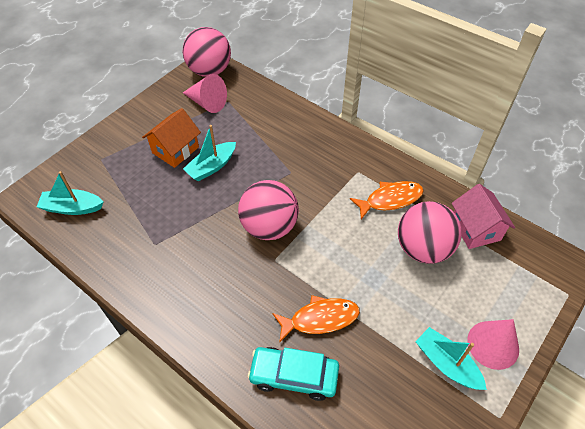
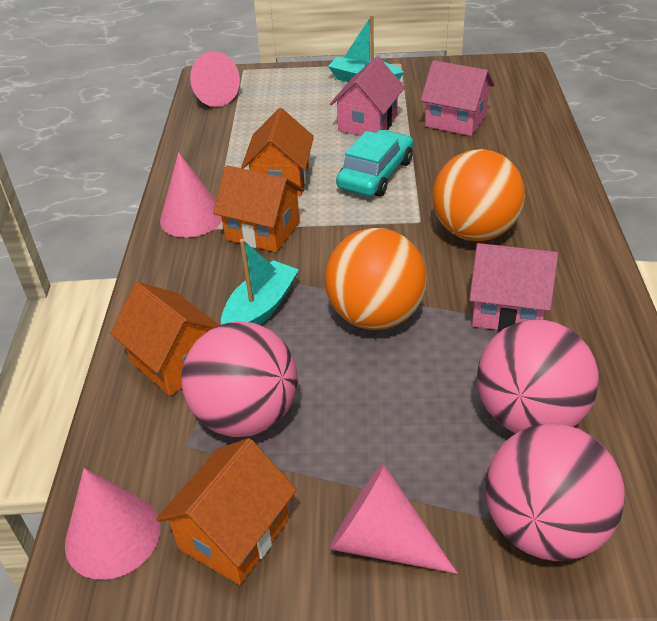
orange ball: none = 0 -> [325,228,427,330] [432,149,525,241] = 2
orange fish: [272,295,360,343] [350,181,424,219] = 2 -> none = 0
orange house: [142,108,201,168] = 1 -> [110,282,219,396] [156,438,297,585] [213,165,304,252] [241,108,314,196] = 4
pink cone: [183,74,227,113] [467,319,519,370] = 2 -> [65,468,161,580] [160,152,222,237] [190,51,240,107] [329,463,457,574] = 4
pink house: [452,184,515,249] = 1 -> [330,57,405,136] [420,60,495,136] [469,243,558,331] = 3
turquoise boat: [37,171,103,215] [183,125,236,182] [415,327,487,390] = 3 -> [221,239,299,325] [328,15,404,82] = 2

